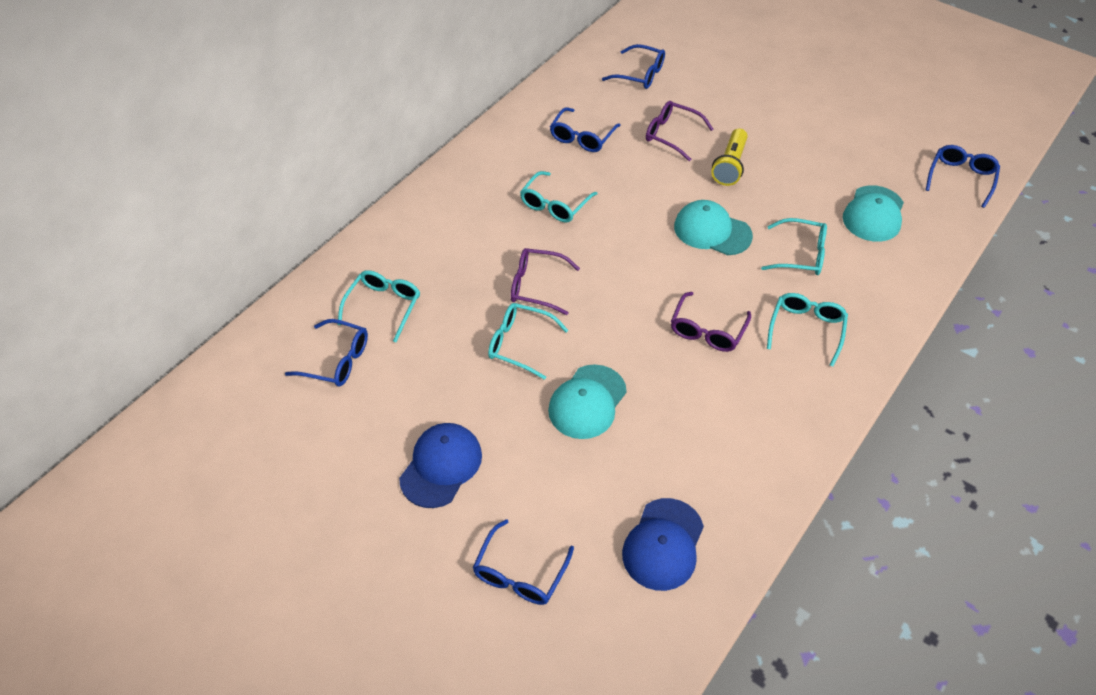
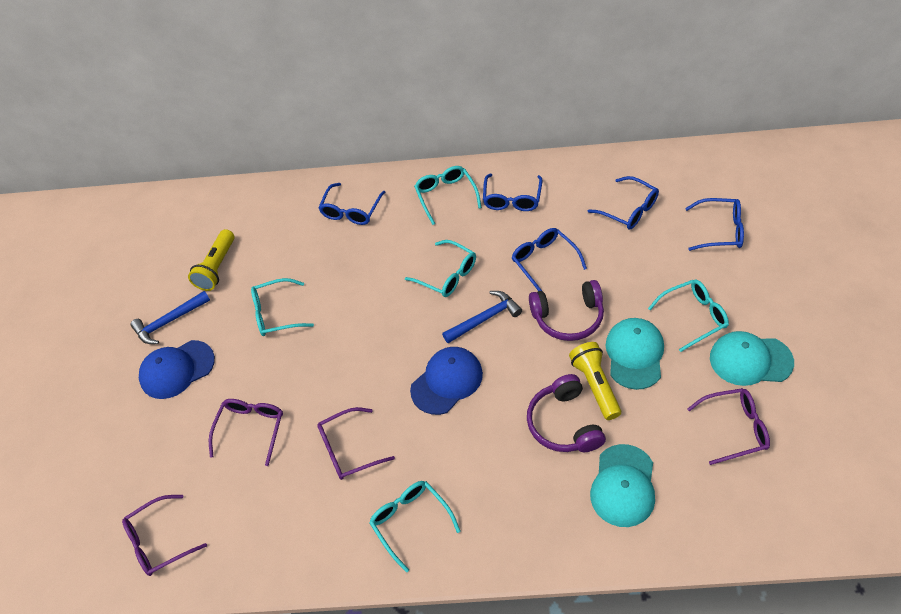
blue hammer: none = 0 -> [130,291,210,344] [442,291,522,343] = 2
purple glasses: [511,248,580,315] [646,101,713,161] [671,292,751,352] = 3 -> [122,495,207,576] [209,399,283,466] [317,407,395,480] [687,388,770,465] = 4
purple headphones: none = 0 -> [527,374,606,452] [529,280,604,341] = 2
yellow flashlight: [711,128,748,186] = 1 -> [188,229,235,291] [569,342,621,420] = 2

